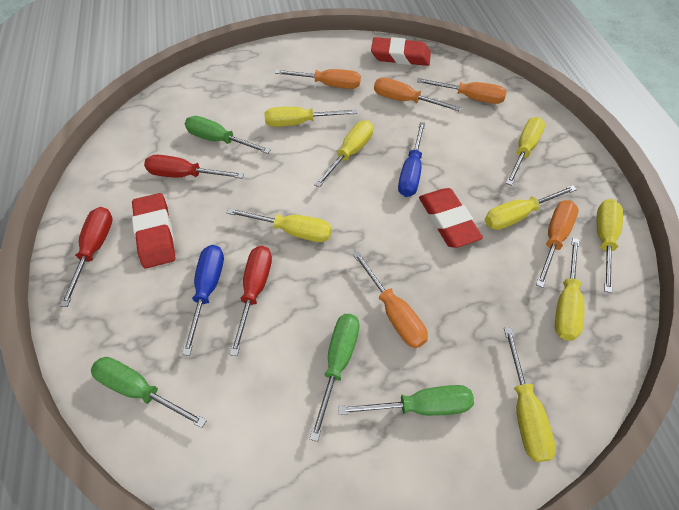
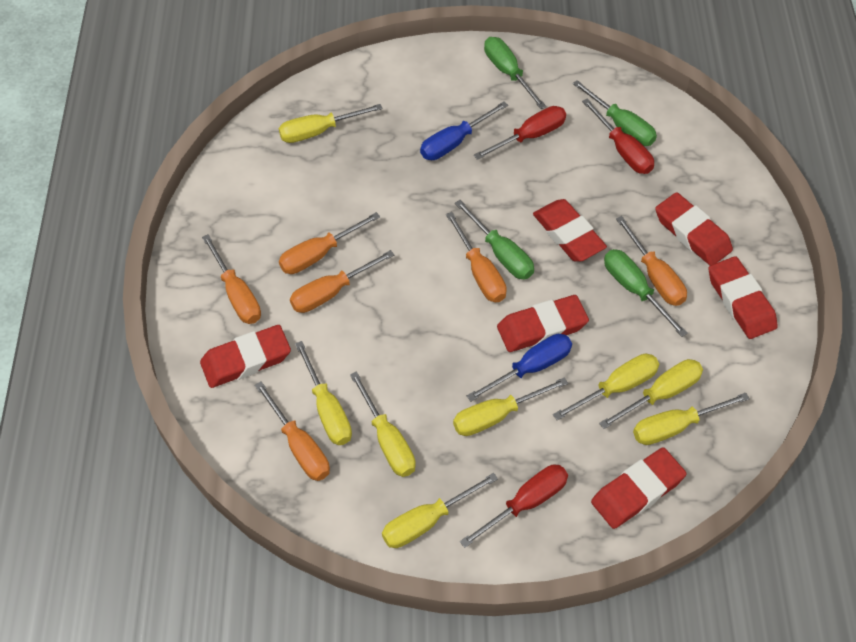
orange screwdriver: [275,69,361,89] [352,251,428,348] [374,78,461,111] [417,78,507,104] [536,200,579,288] = 5 -> [202,234,261,324] [255,381,330,481] [279,212,380,274] [290,250,394,313] [446,212,507,302] [616,216,687,306] = 6
red eraser: [132,193,175,269] [371,37,431,66] [419,188,483,248] = 3 -> [200,325,291,388] [497,295,589,352] [533,199,607,262] [591,447,686,529] [655,192,733,265] [709,256,778,339] = 6

